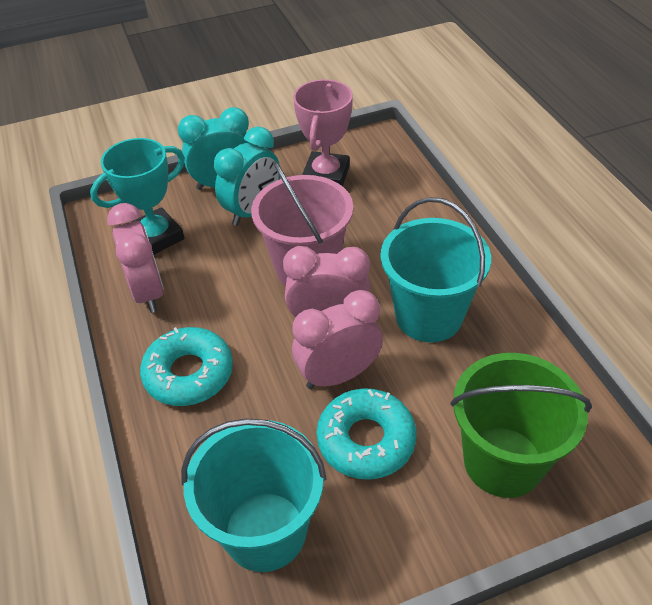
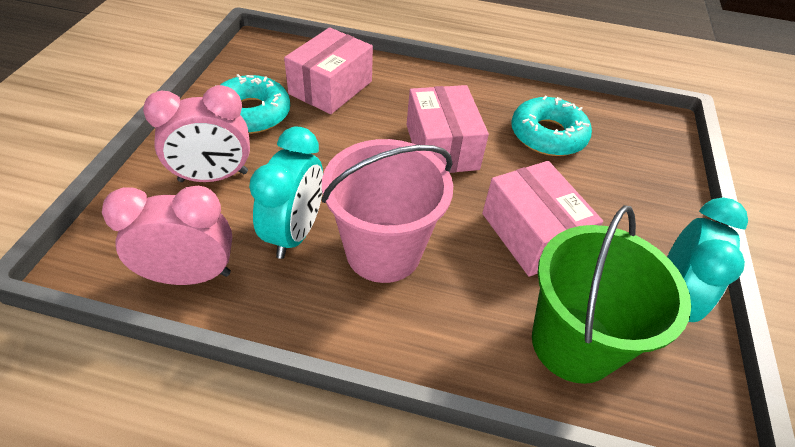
pink box: none = 0 -> [284,27,373,114] [407,85,489,173] [482,161,603,277] = 3
pink clock: [107,203,164,313] [283,246,370,317] [292,290,383,389] = 3 -> [102,186,232,285] [143,85,250,182] = 2
pink trophy: [293,79,353,186] = 1 -> none = 0
turquoise bucket: [181,418,326,572] [380,197,491,342] = 2 -> none = 0
turquoise trophy: [90,138,185,255] = 1 -> none = 0

